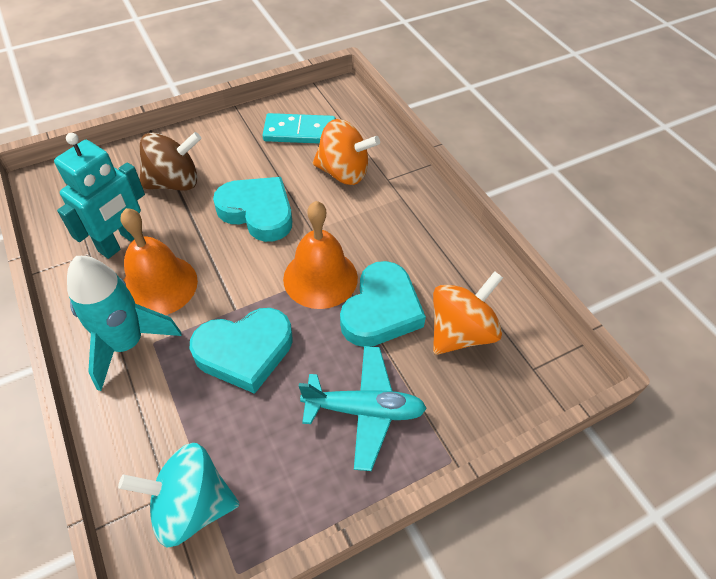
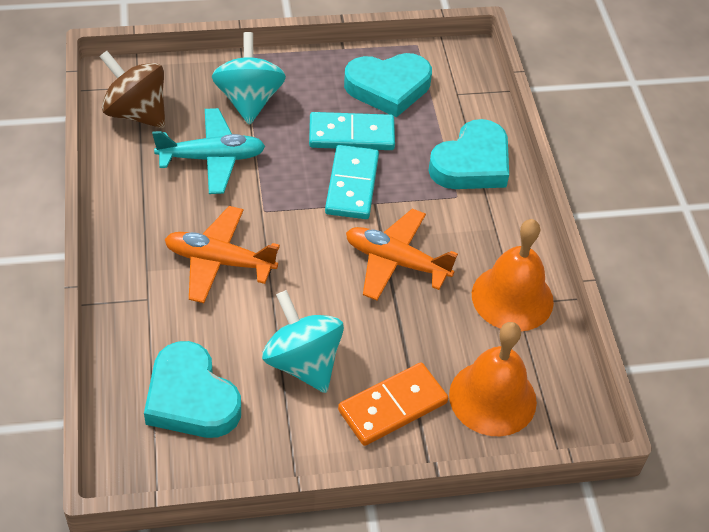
orange domino: none = 0 -> [338,362,448,446] = 1
orange plane: none = 0 -> [165,206,280,303] [346,209,458,300] = 2
orange spinning top: [313,119,380,185] [433,271,503,355] = 2 -> none = 0
turquoise domino: [262,113,336,144] = 1 -> [309,112,395,150] [325,145,379,219] = 2
turquoise robot: [54,133,145,259] = 1 -> none = 0
turquoise rocket: [67,256,182,391] = 1 -> none = 0
turquoise spinning top: [118,443,240,547] = 1 -> [212,32,286,125] [262,290,344,393] = 2

